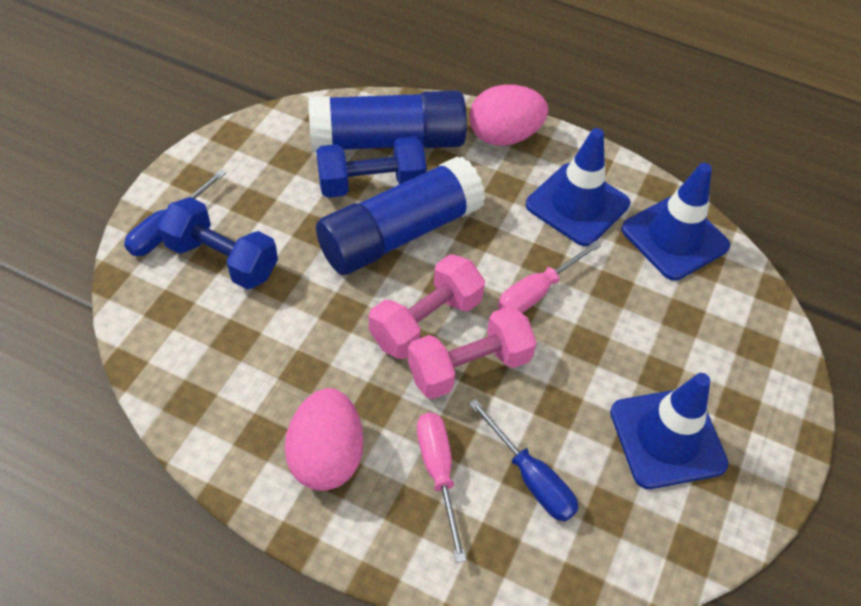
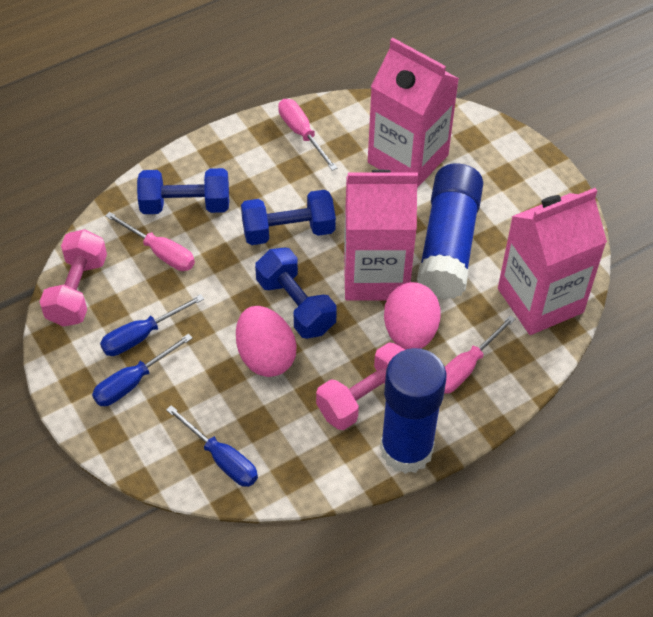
blue dumbbell: [158,197,278,289] [316,136,427,198] = 2 -> [137,168,229,214] [241,190,336,245] [255,248,337,339] = 3
blue screwdriver: [124,170,226,256] [469,399,578,522] = 2 -> [92,334,193,406] [100,294,204,356] [166,405,258,487] = 3
blue traffic cone: [526,128,630,246] [610,373,729,489] [621,163,730,281] = 3 -> none = 0
pink carton: none = 0 -> [344,170,418,301] [368,38,459,188] [498,188,607,335] = 3
pink screwdriver: [417,413,467,563] [498,241,601,313] = 2 -> [105,212,195,271] [278,99,337,171] [444,315,516,394] = 3

